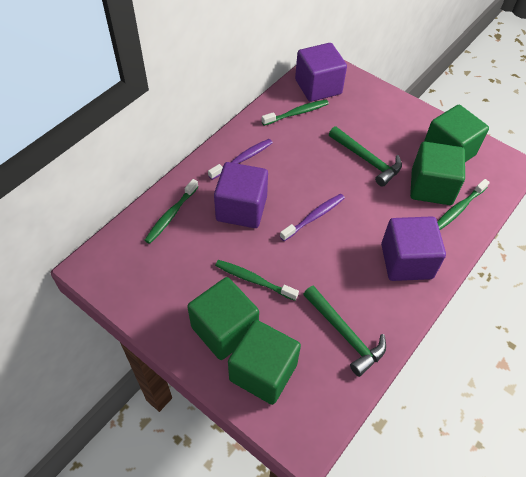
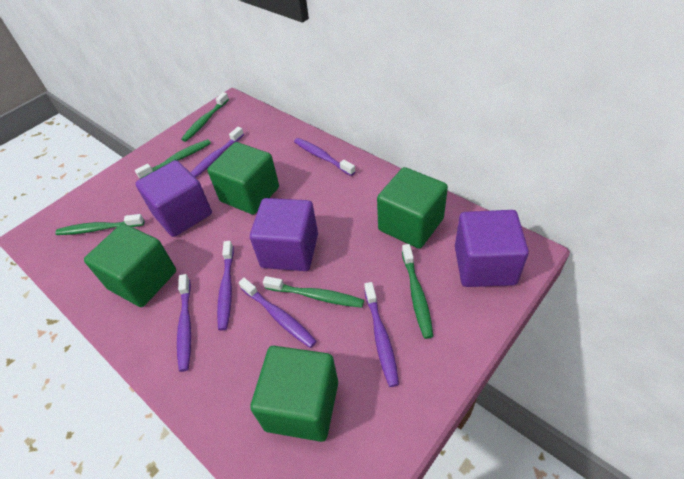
green hammer: [303,286,386,377] [329,126,402,187] = 2 -> none = 0
green toothbrush: [144,179,198,244] [215,260,299,301] [262,100,329,126] [437,179,490,230] = 4 -> [55,214,144,235] [135,139,211,179] [181,92,229,142] [263,276,364,308] [402,244,433,339] = 5
purple toothbrush: [208,139,273,180] [280,194,345,241] = 2 -> [177,274,191,372] [191,127,244,178] [217,241,234,331] [239,278,317,348] [294,138,356,176] [364,282,399,387] = 6

